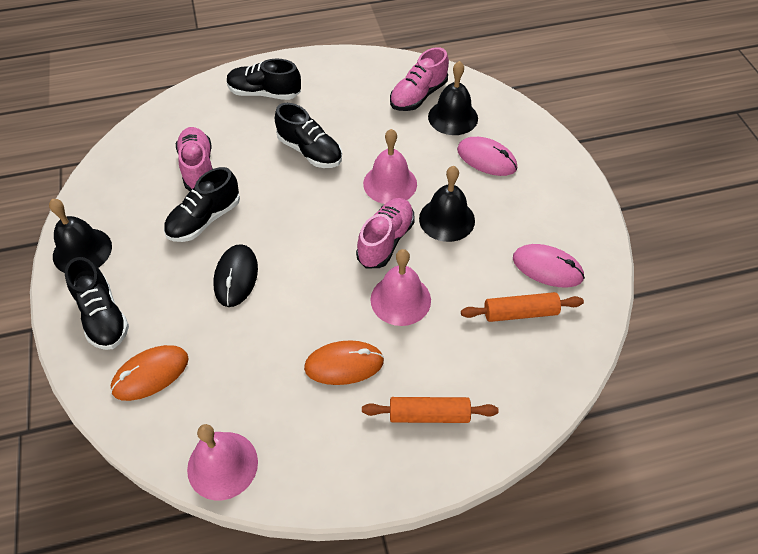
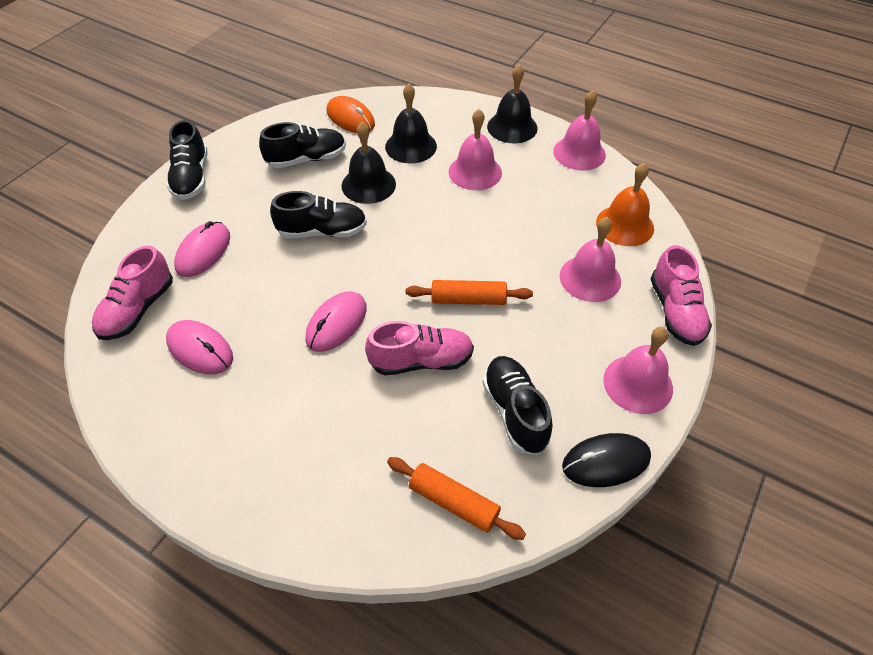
orange bell: none = 0 -> [596,163,654,246] = 1
orange mouse: [110,345,189,401] [304,340,384,385] = 2 -> [327,96,375,133] = 1
pink bell: [187,424,258,500] [363,129,417,204] [371,249,431,326] = 3 -> [449,109,502,190] [553,90,606,170] [560,217,621,302] [603,327,673,414] = 4
pink mouse: [457,137,517,176] [513,244,585,287] = 2 -> [166,320,233,374] [174,221,230,277] [306,291,367,352] = 3

